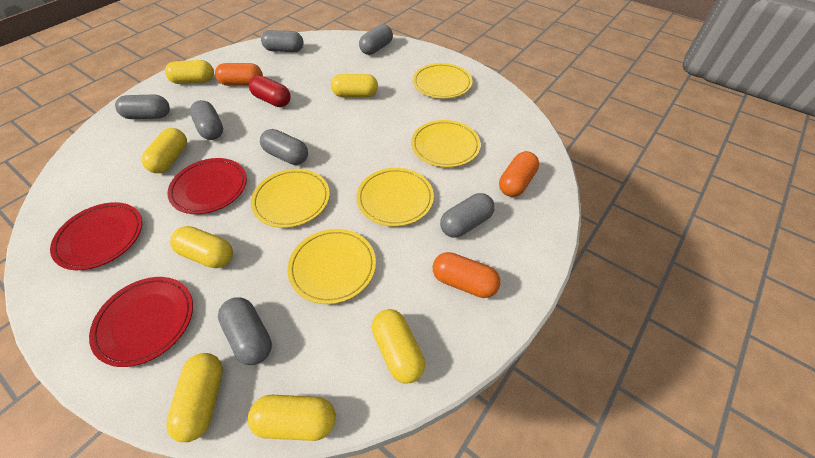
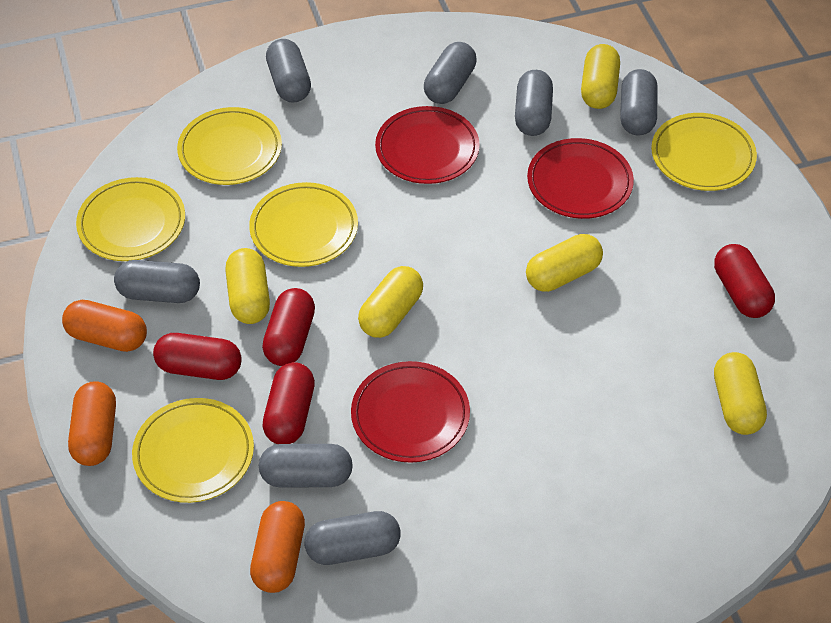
red capsule: [249,75,291,107] = 1 -> [153,333,242,380] [262,288,315,366] [262,362,315,444] [714,244,775,318] = 4
yellow capsule: [141,128,187,173] [165,60,214,84] [166,353,223,442] [170,226,233,268] [248,395,336,441] [331,74,378,97] [372,309,425,384] = 7 -> [225,248,270,324] [358,266,423,338] [526,234,603,292] [581,44,620,109] [714,352,767,435] = 5

